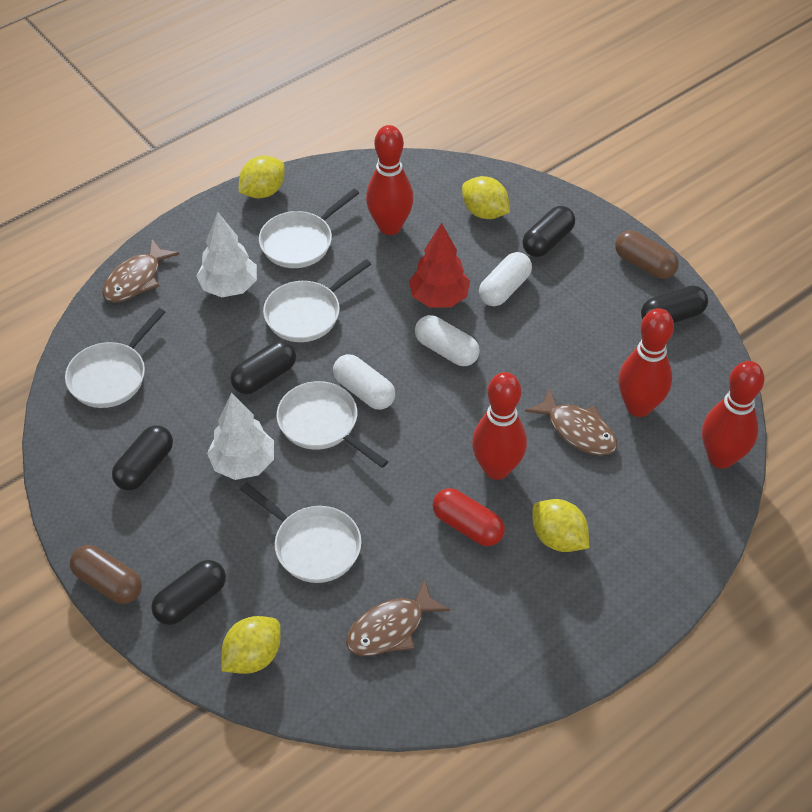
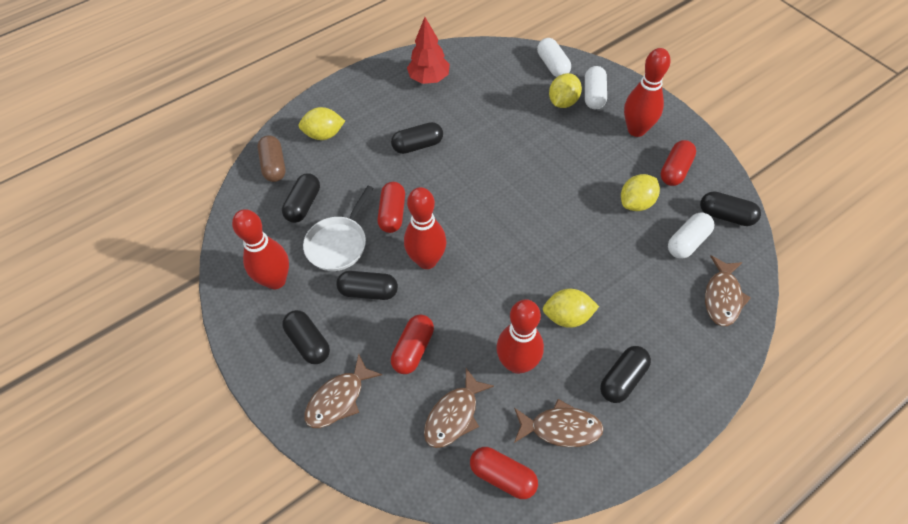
black capsule: [112,425,173,490] [151,560,226,625] [230,341,296,394] [522,206,575,257] [641,286,708,323] = 5 -> [282,173,320,223] [282,310,330,364] [336,271,398,300] [391,122,443,154] [600,346,651,403] [700,191,761,226] = 6
brown capsule: [70,545,142,604] [615,230,679,279] = 2 -> [257,135,285,182] = 1
brown fish: [102,239,179,302] [346,579,450,656] [525,388,617,455] = 3 -> [304,354,382,428] [424,368,494,448] [514,399,604,447] [705,256,751,326] = 4
red capsule: [433,488,505,546] = 1 -> [378,182,405,233] [391,314,434,374] [470,447,538,499] [661,140,696,186] = 4
white pan: [65,308,166,408] [240,483,361,583] [259,189,359,268] [263,259,371,342] [276,381,388,468] = 5 -> [303,186,374,271] = 1
white tree: [196,211,257,297] [207,392,274,480] = 2 -> none = 0

